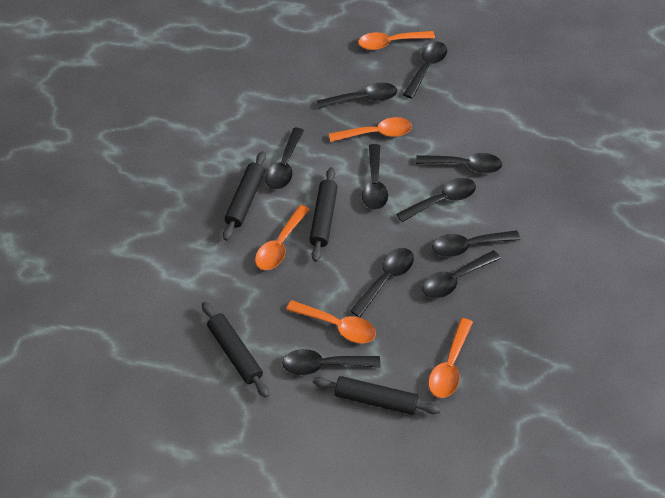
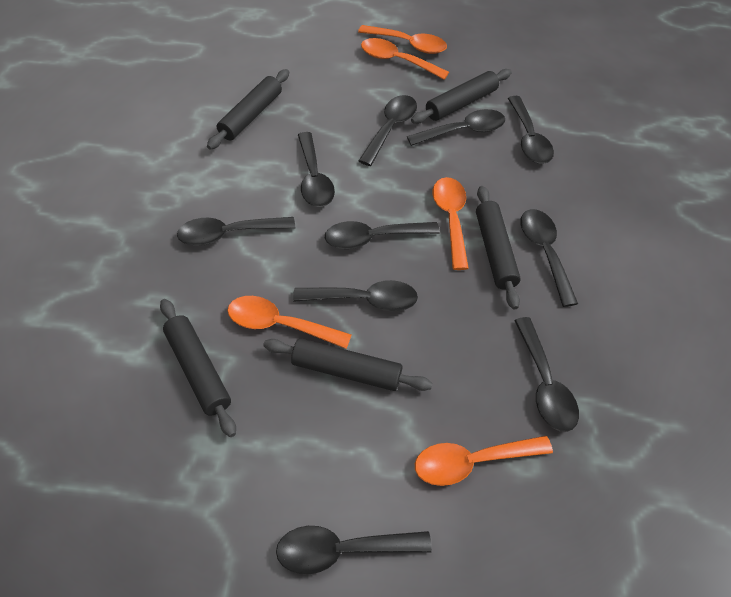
black rolling pin: [202,302,269,398] [223,151,266,241] [309,167,338,262] [313,376,441,415] = 4 -> [160,299,236,437] [207,69,289,150] [263,338,432,391] [411,69,512,124] [476,186,521,310] = 5

